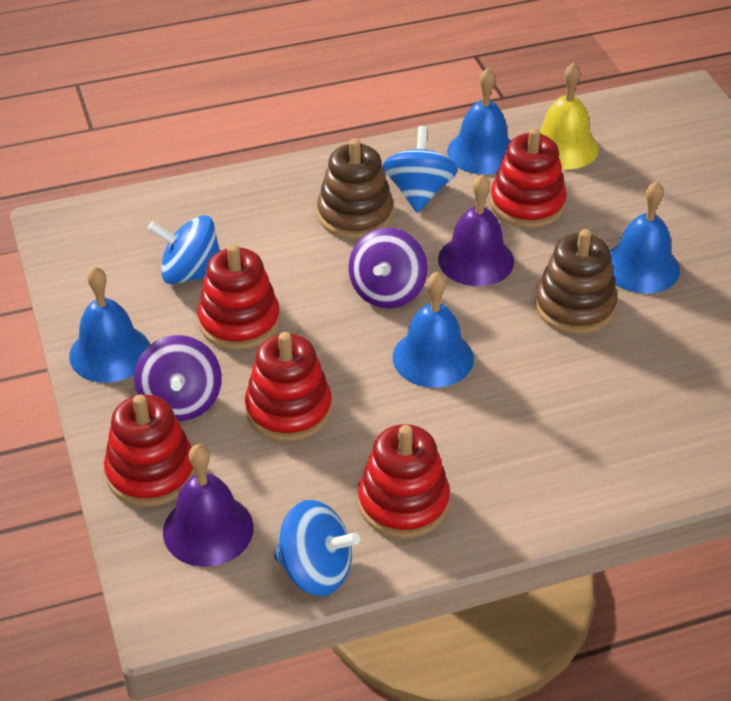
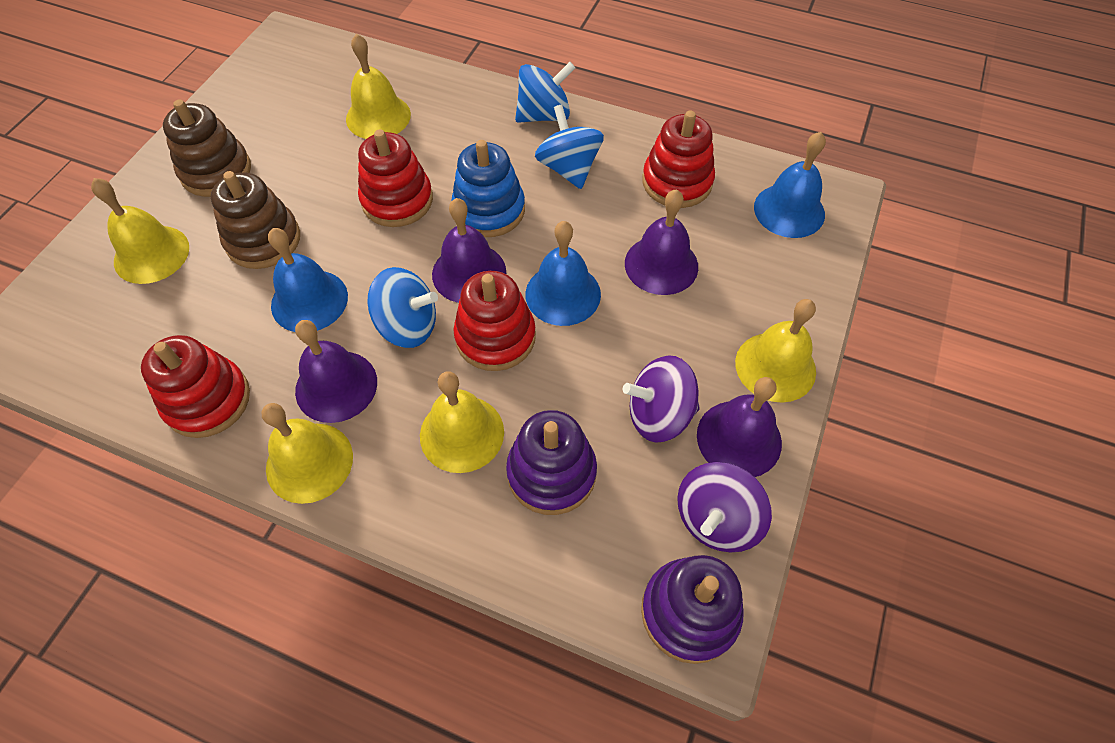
blue bell: [69,267,150,383] [393,271,474,388] [447,68,511,175] [610,181,680,294] = 4 -> [268,228,348,332] [525,221,601,326] [754,132,826,238] = 3
blue stacking toy: none = 0 -> [451,140,525,237] = 1
purple bell: [163,444,253,567] [438,174,514,286] = 2 -> [295,320,377,423] [432,198,506,303] [625,189,698,295] [697,377,782,477] = 4
purple stacking toy: none = 0 -> [506,410,597,515] [641,555,744,664] = 2
red stacking toy: [104,394,195,507] [197,244,280,350] [245,332,332,442] [358,424,450,538] [490,128,567,228] = 5 -> [141,335,250,438] [358,129,433,227] [453,271,536,371] [642,111,715,208] = 4
yellow bell: [540,63,599,169] = 1 -> [91,178,189,284] [262,403,353,504] [346,34,411,139] [420,371,504,473] [735,299,816,403] = 5

